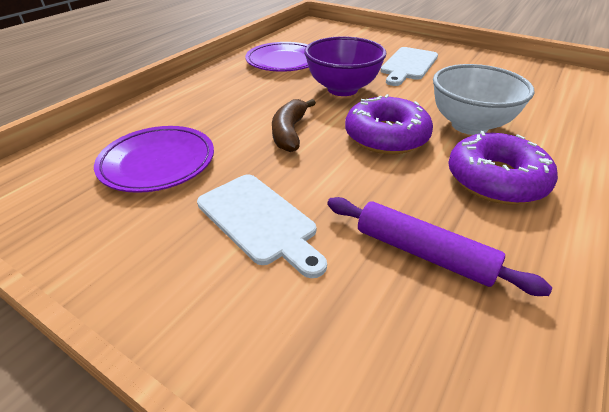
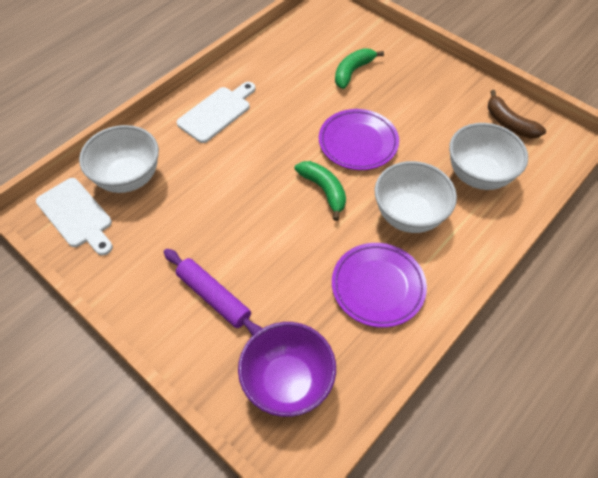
green banana: none = 0 -> [295,161,346,221] [335,48,384,89] = 2
purple donut: [345,94,433,154] [448,131,558,205] = 2 -> none = 0
white bowl: [433,64,535,135] = 1 -> [79,125,159,193] [374,161,457,233] [449,123,528,190] = 3

